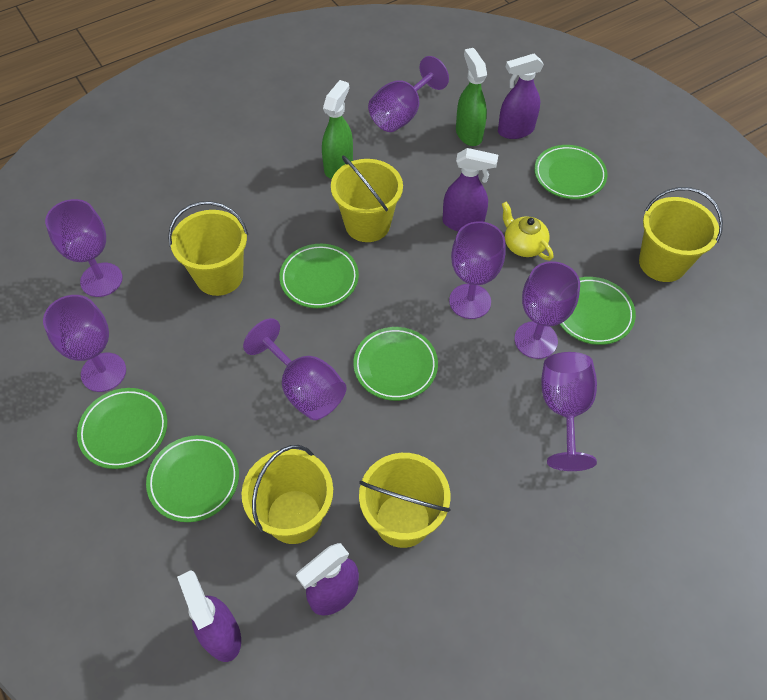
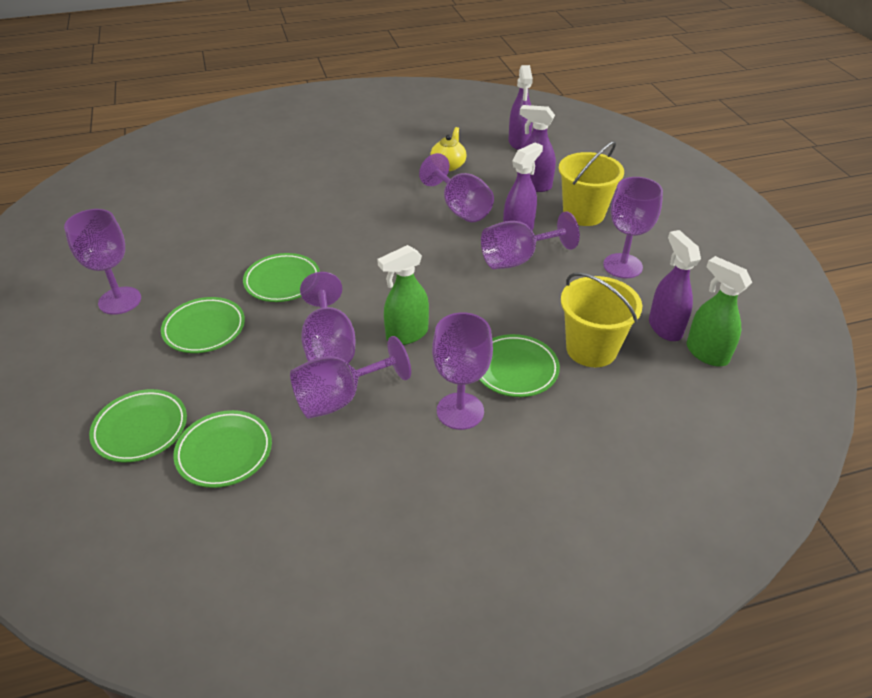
green plate: [77,388,167,469] [146,435,239,522] [279,244,359,308] [353,327,438,401] [534,145,607,199] [559,277,636,345] = 6 -> [89,389,187,462] [161,297,245,353] [173,410,272,488] [243,253,320,302] [479,334,560,397] = 5
yellow bucket: [168,201,248,296] [242,445,333,544] [331,155,403,242] [359,453,451,548] [639,187,723,282] = 5 -> [559,141,624,226] [561,272,642,367] = 2

